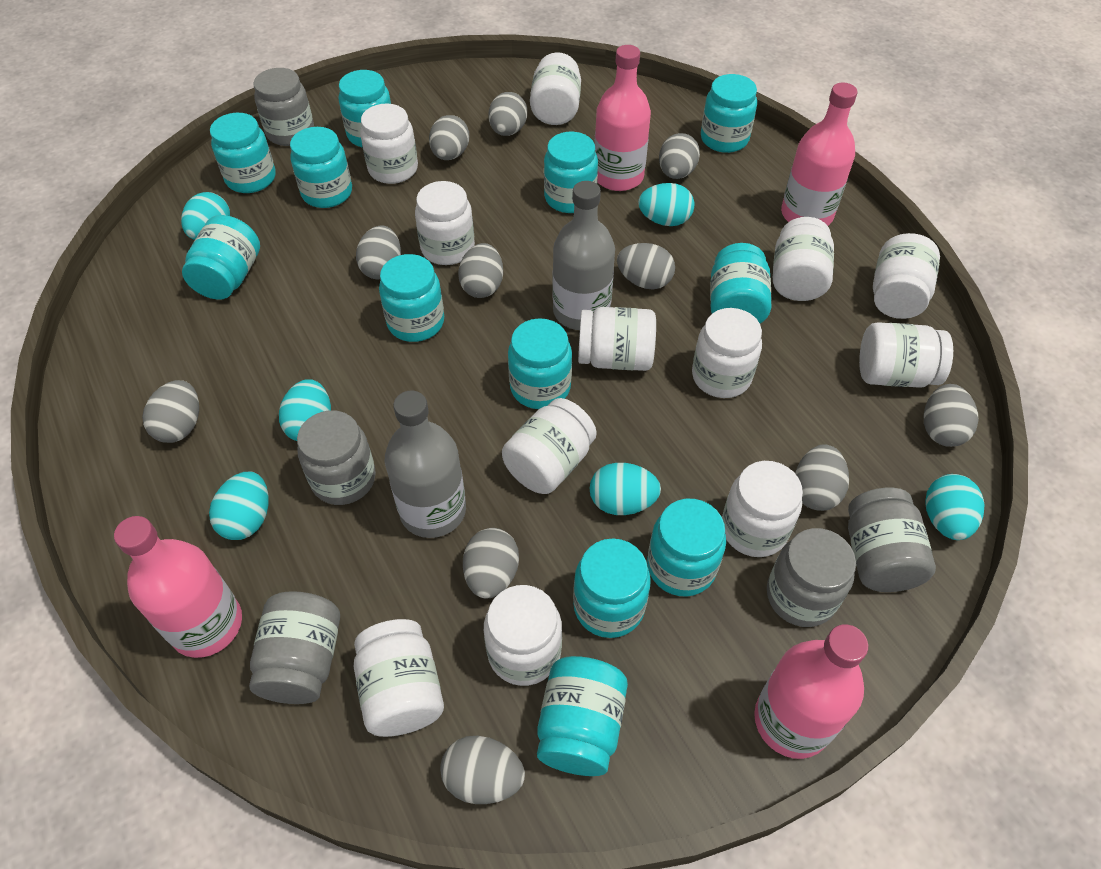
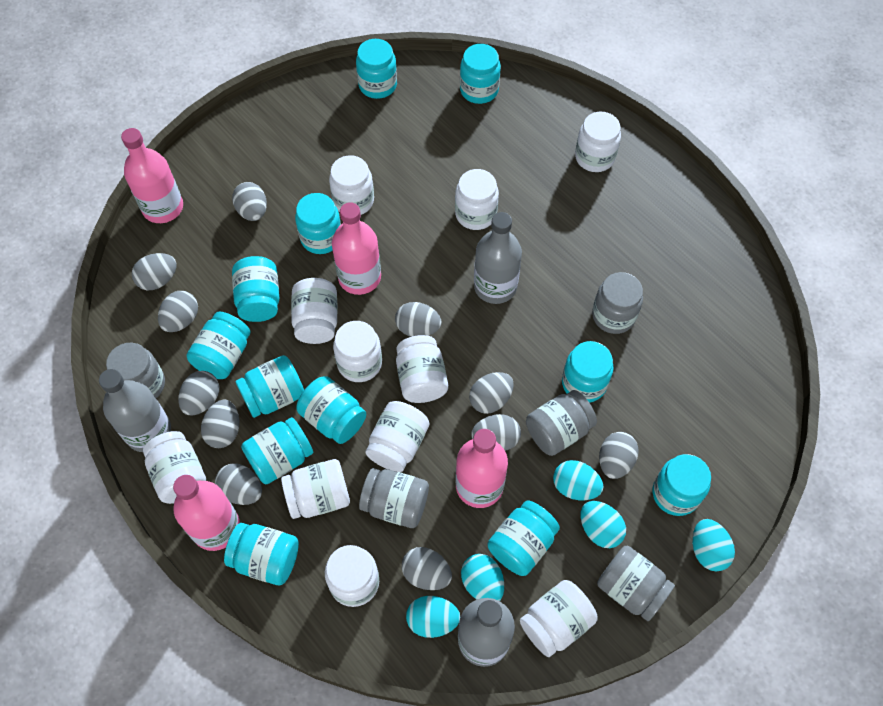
grey bottle: [385,390,466,538] [553,181,615,330] = 2 -> [99,369,171,452] [458,598,515,667] [474,212,522,304] = 3
turquoise egg: [181,192,230,240] [209,471,268,540] [279,379,331,441] [589,463,661,515] [638,183,695,226] [925,474,985,540] = 6 -> [406,596,460,638] [461,554,504,601] [553,460,604,500] [581,501,626,548] [693,519,735,572] = 5
white jar: [354,619,444,737] [360,103,418,184] [415,181,475,265] [484,585,562,686] [502,398,597,494] [530,52,581,125] [578,307,656,371] [692,308,762,398] [722,461,803,557] [773,217,834,301] [859,322,953,388] [873,233,940,319] = 12 -> [143,431,206,504] [281,459,350,519] [291,278,338,344] [325,545,379,607] [329,155,374,215] [333,321,382,382] [365,401,429,472] [396,335,448,403] [455,169,499,230] [520,580,597,657] [575,112,621,172] = 11

